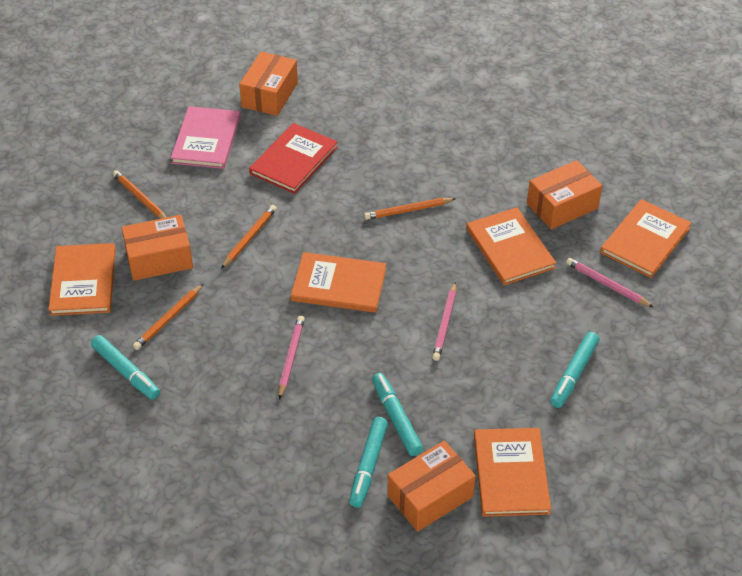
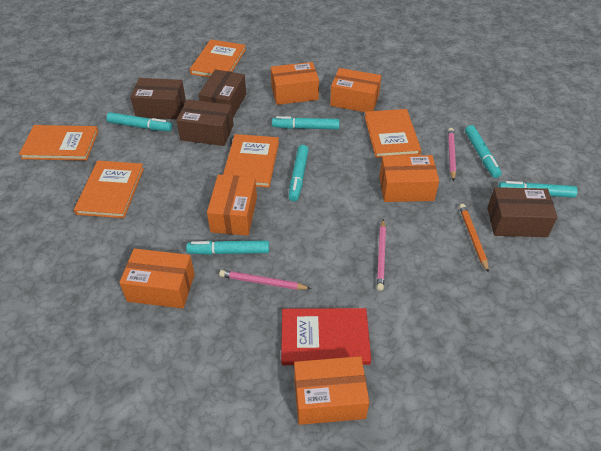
brown box: none = 0 -> [130,78,186,119] [176,99,233,146] [199,69,246,117] [487,187,558,237] = 4
orange box: [121,215,193,281] [239,52,298,116] [387,441,476,532] [527,160,602,229] = 4 -> [119,248,195,309] [207,175,257,236] [271,62,319,105] [294,356,369,425] [330,68,381,112] [379,155,439,202] = 6
orange pencil: [113,170,167,219] [133,284,203,350] [221,205,277,269] [364,198,456,220] = 4 -> [459,204,489,273] = 1
pink book: [171,106,240,169] = 1 -> none = 0
turquoise marker: [91,335,160,400] [349,417,388,508] [372,373,423,456] [550,332,600,408] = 4 -> [106,112,172,131] [186,240,269,255] [272,116,340,129] [289,145,309,202] [465,125,502,178] [498,181,578,198] = 6

